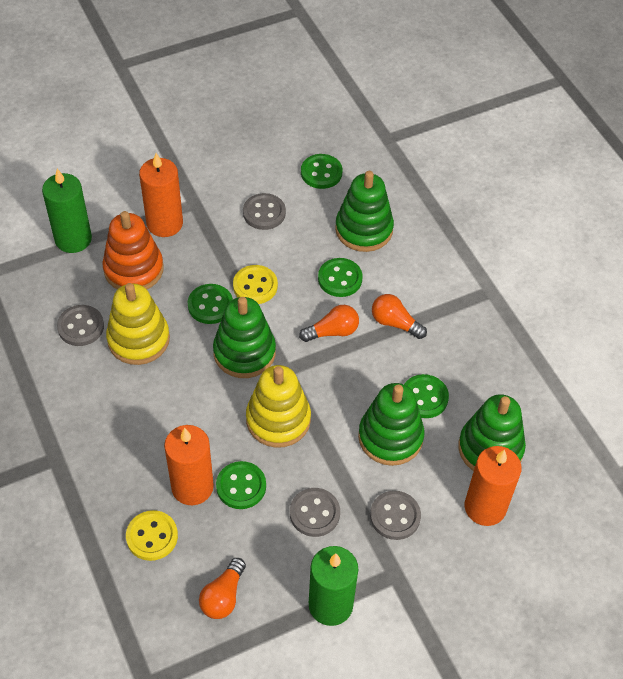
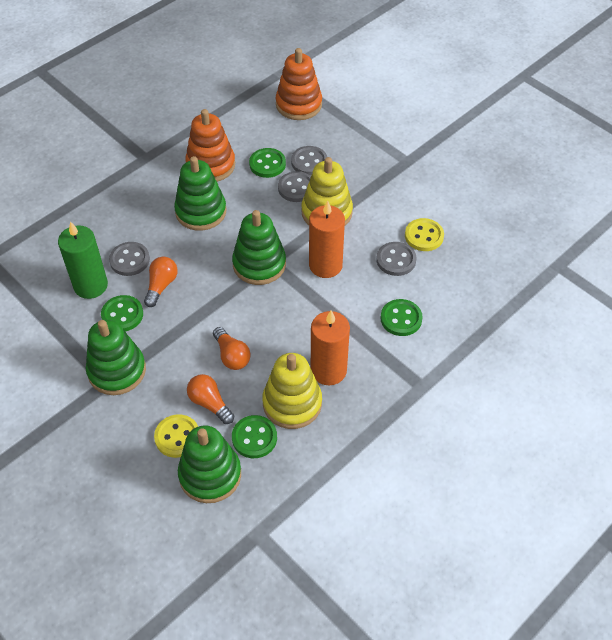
green button: [188,284,233,324] [216,461,266,509] [301,154,342,189] [318,258,363,297] [404,374,449,418] = 5 -> [101,295,143,331] [232,415,277,458] [249,148,286,178] [381,299,423,336] = 4
green candle: [42,169,92,253] [309,546,358,626] = 2 -> [58,221,108,299] = 1
orange candle: [139,153,183,237] [164,425,214,505] [465,446,522,526] = 3 -> [309,201,345,278] [311,311,350,385] = 2
orange stacking toy: [102,211,164,290] = 1 -> [185,109,235,182] [276,48,322,120] = 2

